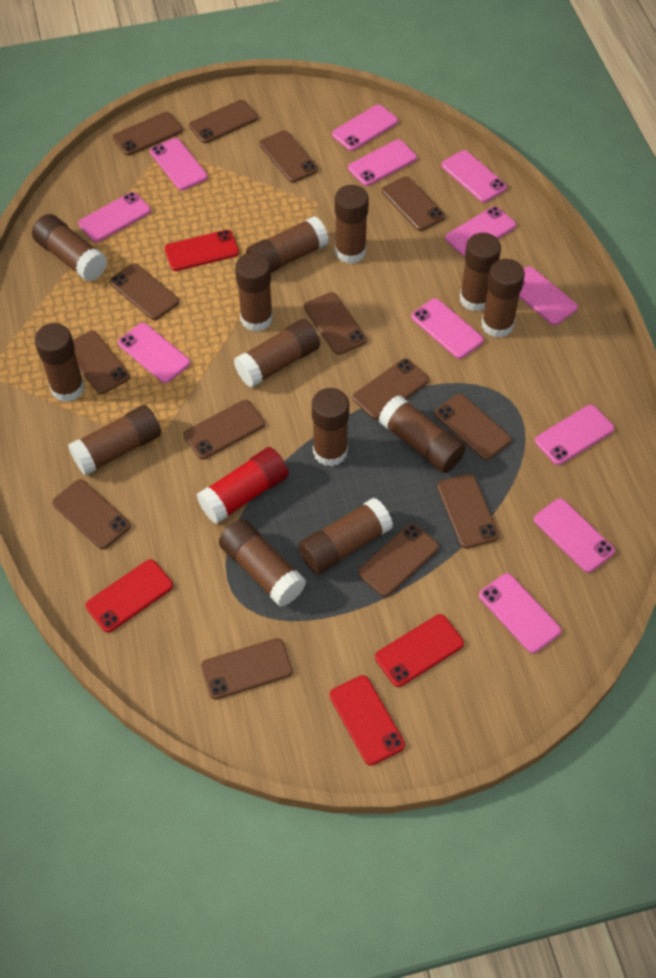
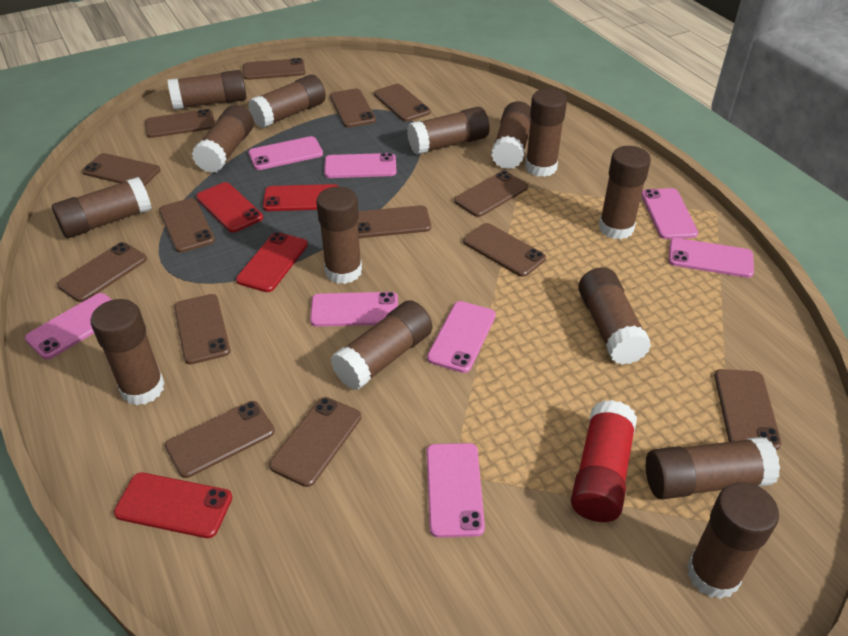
brown glue stick: [32,214,108,282] [35,323,85,402] [68,405,161,476] [219,519,306,607] [234,319,320,388] [235,252,273,331] [246,216,329,273] [298,498,393,574] [312,388,349,466] [335,185,369,264] [379,395,466,473] [460,233,501,311] [482,259,525,338] = 13 -> [52,177,152,238] [90,299,165,406] [168,70,247,110] [192,105,254,173] [248,75,326,128] [316,187,362,284] [331,300,432,390] [407,107,490,155] [491,101,531,169] [525,89,567,177] [578,267,651,365] [599,146,651,239] [646,437,780,500] [687,482,779,599] = 14
pink phone: [78,192,151,242] [118,323,191,383] [150,138,208,190] [332,104,398,151] [348,140,417,186] [411,298,484,359] [441,150,507,202] [445,206,516,257] [479,573,562,653] [519,266,578,325] [534,498,615,573] [535,405,615,465] = 12 -> [25,293,112,360] [248,136,323,170] [310,292,398,327] [324,153,397,178] [426,443,485,538] [427,301,496,373] [641,188,698,239] [669,238,754,278] = 8

